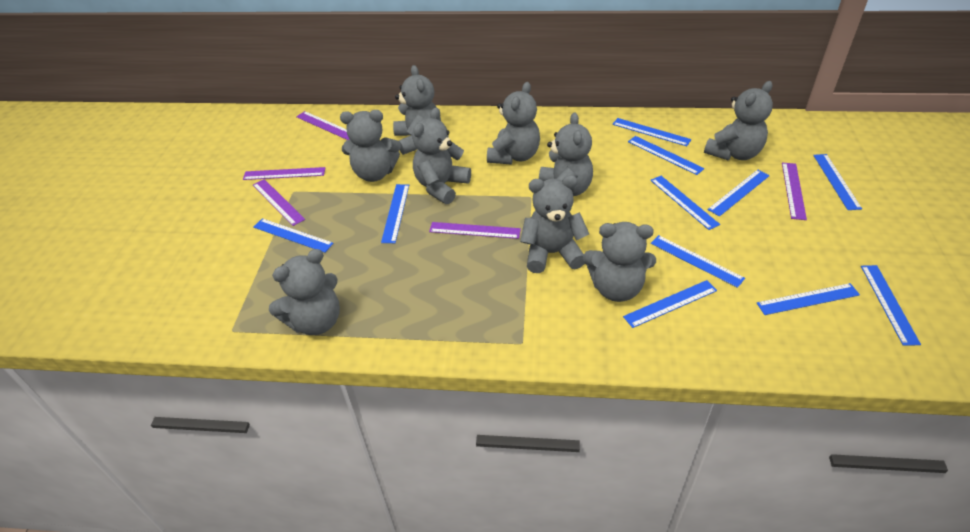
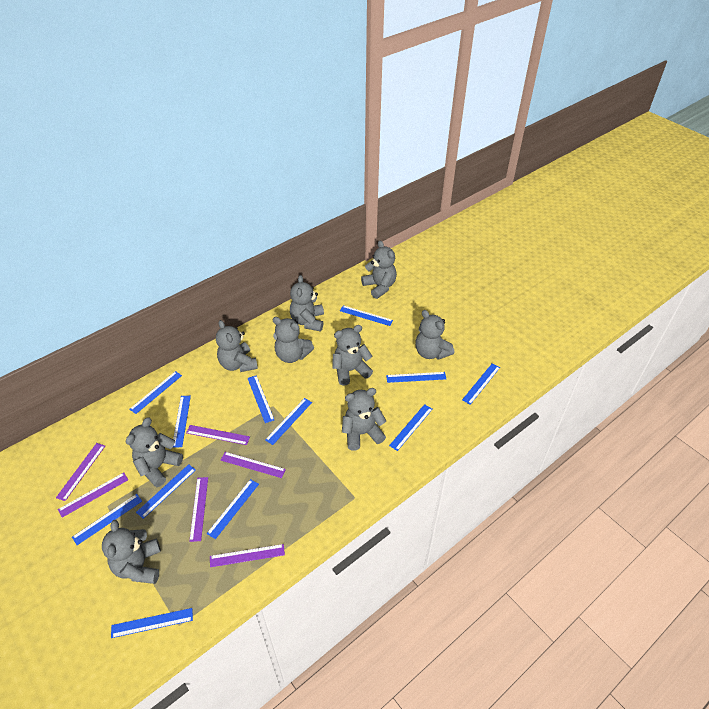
blue ruler: [254,218,334,253] [381,184,409,243] [612,118,691,146] [623,280,717,328] [628,136,704,175] [650,176,720,230] [651,235,745,288] [707,170,770,216] [757,283,860,315] [813,154,862,210] [861,265,921,346] = 11 -> [72,494,142,545] [111,608,193,638] [129,371,182,414] [136,464,196,519] [172,396,191,448] [207,479,259,539] [247,375,274,423] [265,398,312,445] [340,305,393,326] [386,372,446,383] [389,404,433,451] [462,363,500,405] = 12
purple ruler: [243,167,326,180] [253,179,305,226] [296,111,349,140] [429,222,521,239] [782,163,807,220] = 5 -> [56,443,105,501] [58,472,128,518] [186,425,250,445] [189,477,208,542] [210,544,285,567] [221,452,286,478] = 6

